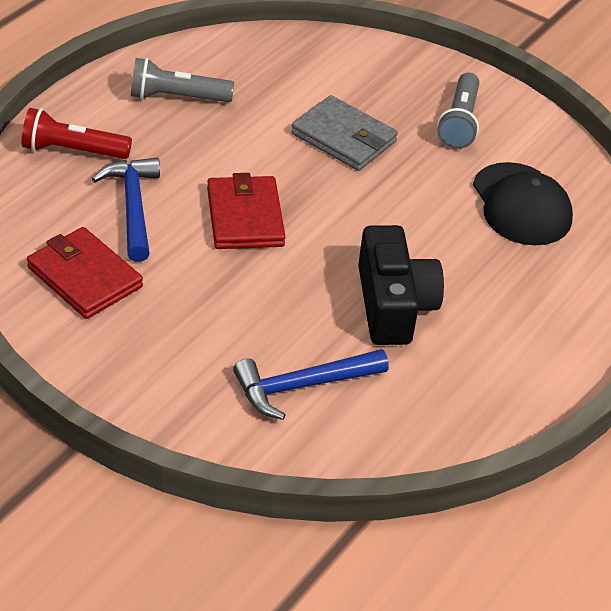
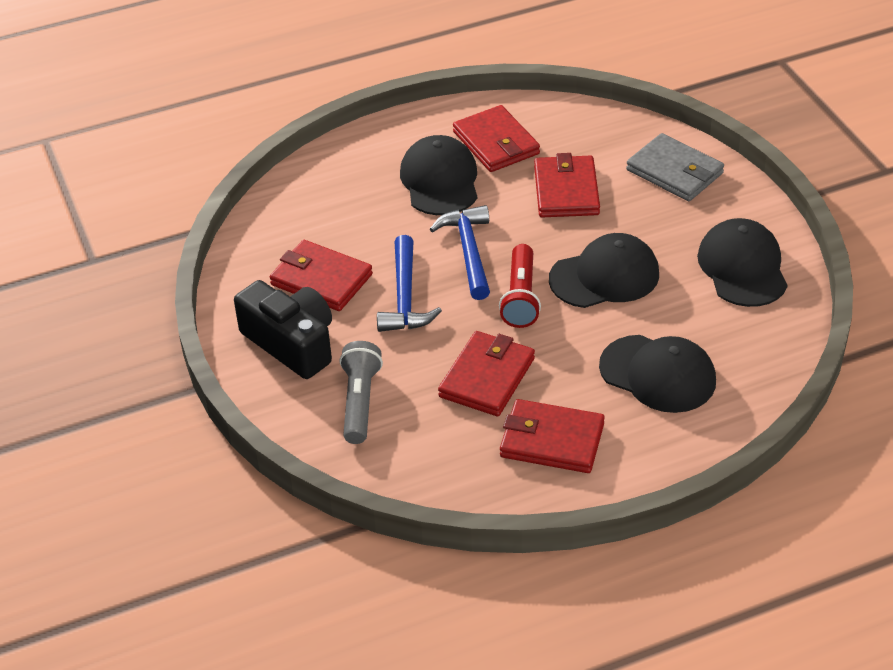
black cap: [473,162,573,245] = 1 -> [400,135,477,215] [549,233,659,308] [599,335,716,413] [697,218,788,307] = 4
grey flashlight: [131,58,234,102] [437,72,479,149] = 2 -> [339,341,383,444] = 1
red wallet: [27,227,143,319] [207,173,286,249] = 2 -> [270,240,373,311] [438,331,535,416] [453,105,540,172] [500,399,605,473] [534,153,600,217] = 5

